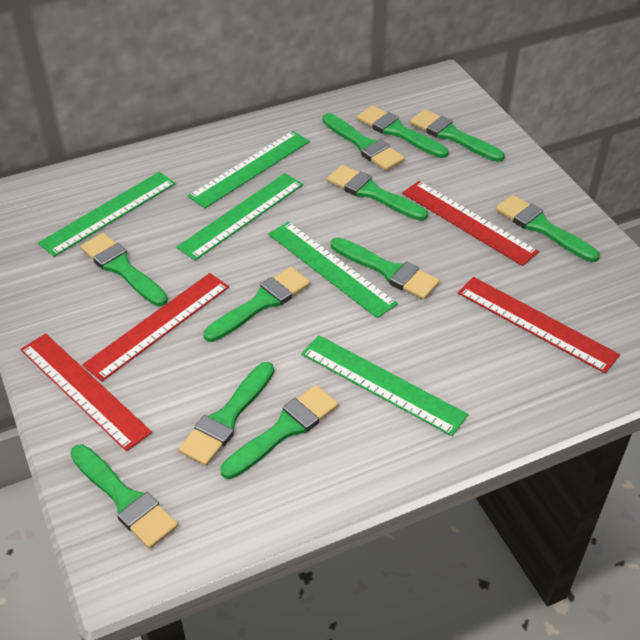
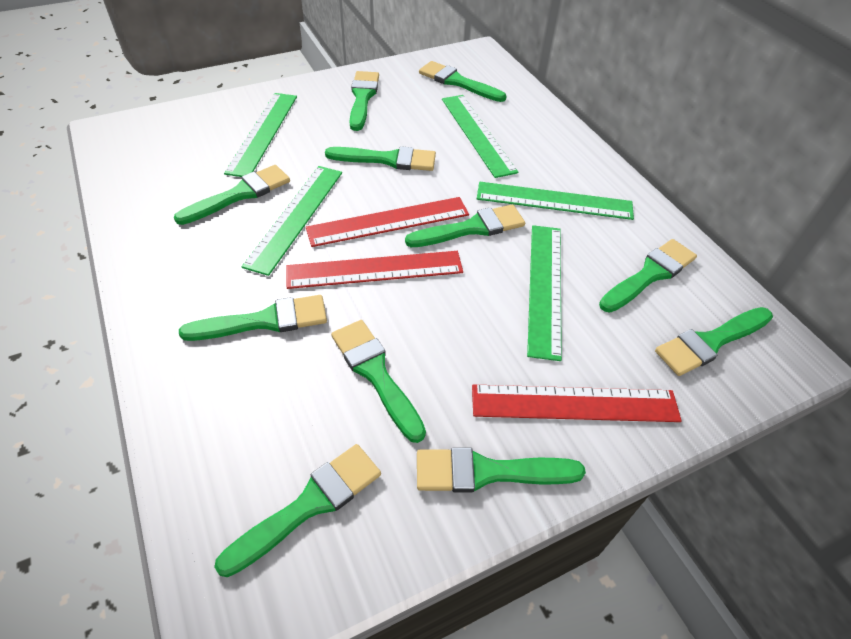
red ruler: [20,333,152,451] [82,273,229,381] [402,181,539,266] [458,277,620,373] = 4 -> [286,251,463,289] [306,197,469,247] [472,384,682,422] = 3

